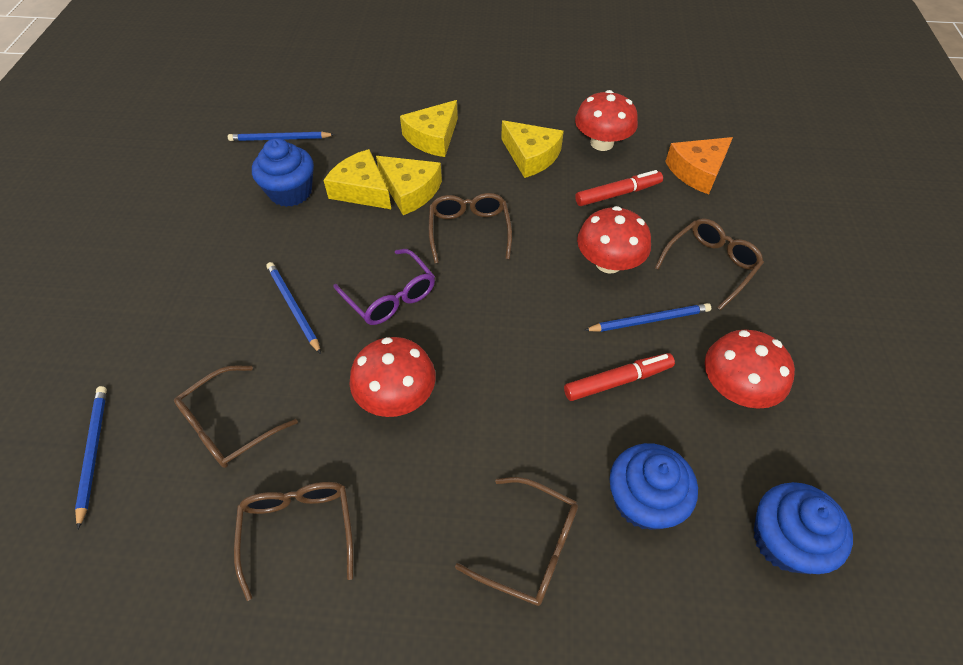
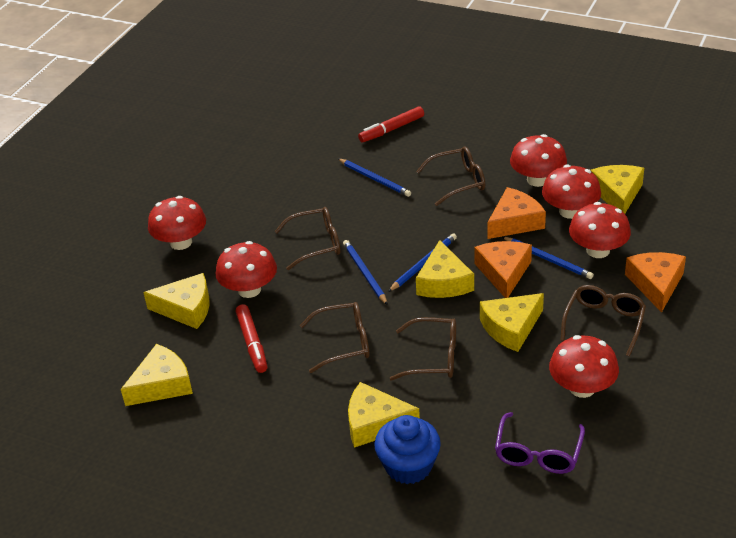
blue cupcake: [252,138,314,207] [609,443,698,530] [754,482,853,574] = 3 -> [374,415,441,484] = 1
orange cheese: [665,137,733,195] = 1 -> [474,241,532,298] [487,187,546,239] [625,252,686,312] = 3
red mushroom: [350,337,436,417] [575,90,638,151] [577,206,651,274] [705,330,795,409] = 4 -> [148,196,206,250] [215,241,277,298] [510,134,567,187] [542,164,601,219] [549,335,619,398] [569,202,631,258] = 6
yellow cheese: [323,149,391,209] [376,156,442,215] [400,100,458,157] [501,120,564,178] = 4 -> [121,344,193,406] [143,273,210,329] [348,382,420,448] [416,240,474,298] [480,293,544,352] [591,165,644,214] = 6

